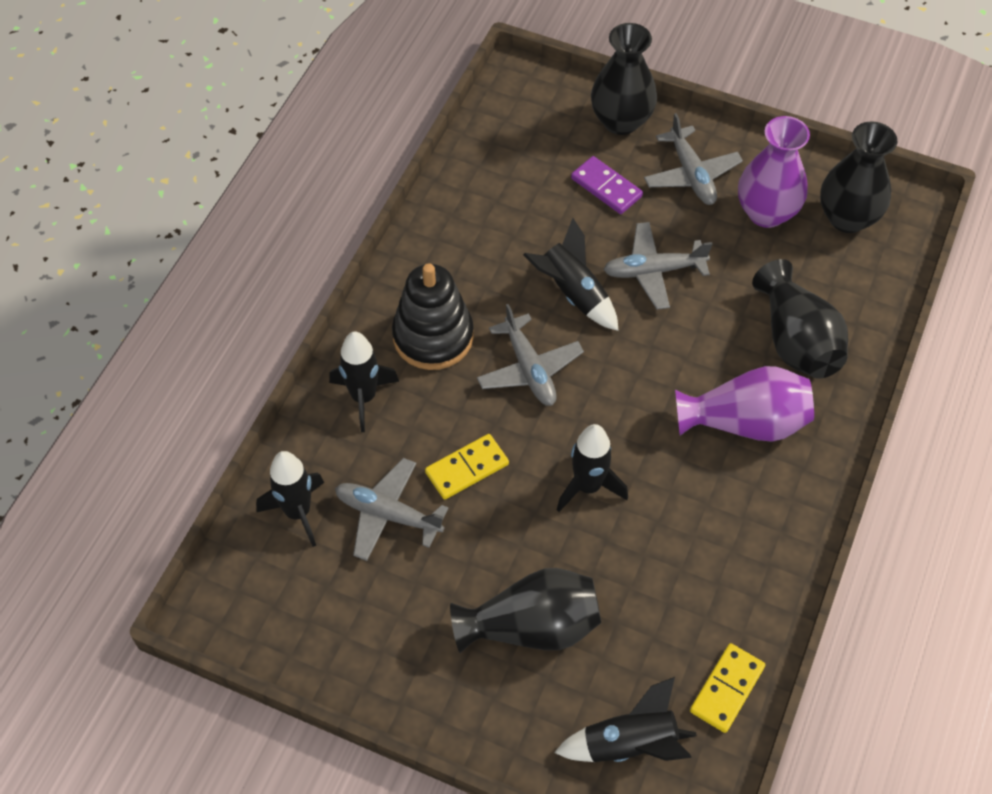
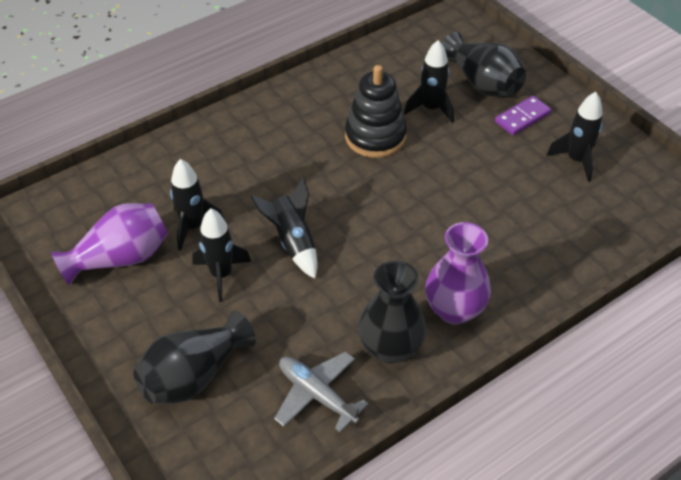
black vase: [450,568,601,653] [591,23,657,135] [752,259,848,379] [820,121,898,233] = 4 -> [133,310,256,404] [359,261,426,363] [442,32,526,96] = 3
grey plane: [335,458,448,561] [477,304,584,406] [603,222,712,310] [644,113,743,205] = 4 -> [274,351,368,432] = 1
yellow domino: [425,434,509,500] [690,643,765,733] = 2 -> none = 0

